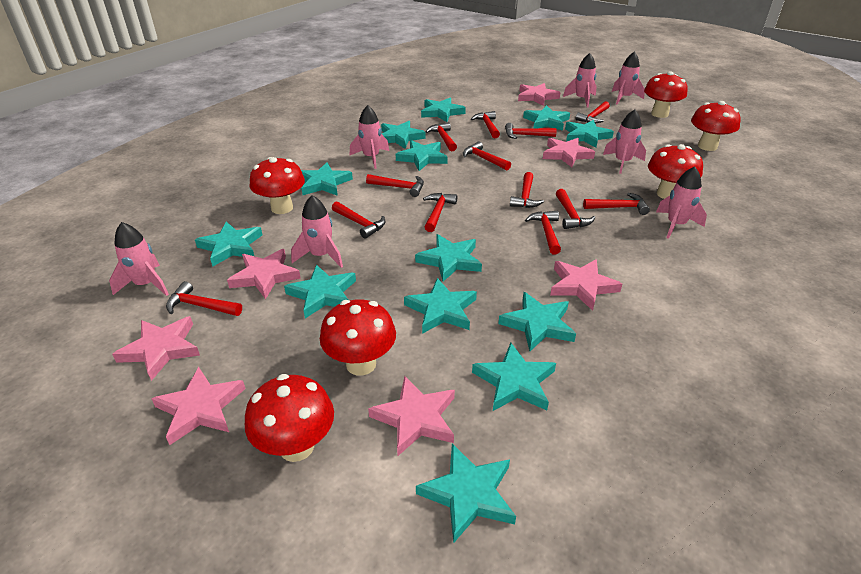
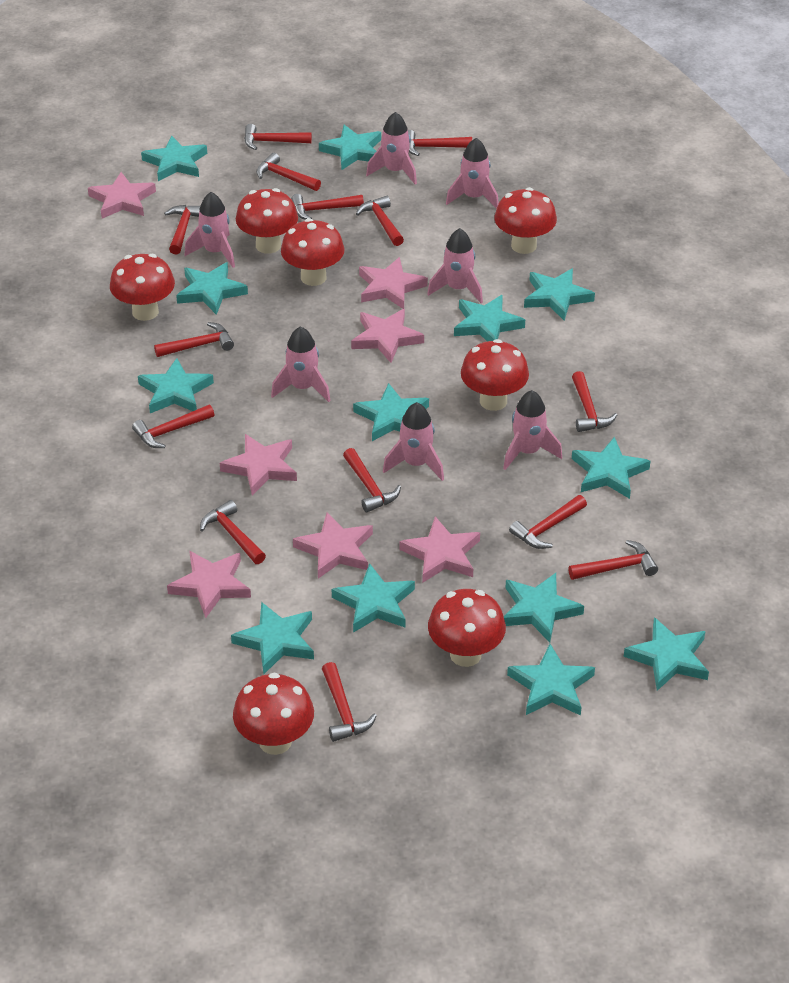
red hammer: [166,281,242,316] [332,201,386,239] [366,174,424,197] [423,193,457,232] [425,122,457,151] [463,141,511,170] [471,111,500,138] [505,123,557,139] [510,172,544,208] [525,211,561,255] [556,189,595,229] [575,101,610,124] [583,193,650,215] = 13 -> [132,405,214,448] [154,322,234,357] [164,205,200,254] [200,500,266,564] [244,124,312,150] [256,153,321,191] [291,194,364,220] [322,662,377,742] [343,448,401,513] [356,196,404,246] [408,130,472,156] [509,495,587,549] [568,540,658,580] [572,371,617,432] = 14
red mushroom: [245,374,334,462] [250,157,305,214] [320,299,396,376] [644,71,688,118] [648,144,703,199] [691,101,741,151] = 6 -> [110,254,175,321] [233,672,314,755] [236,188,298,254] [281,218,344,286] [428,589,506,667] [461,339,529,411] [494,187,557,254] = 7

